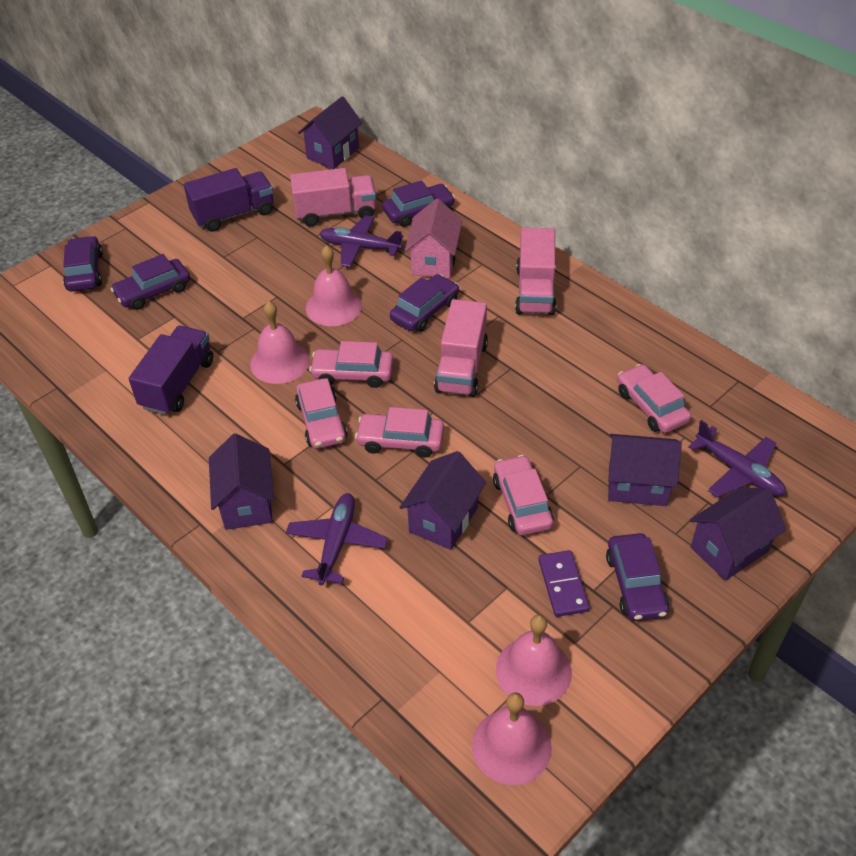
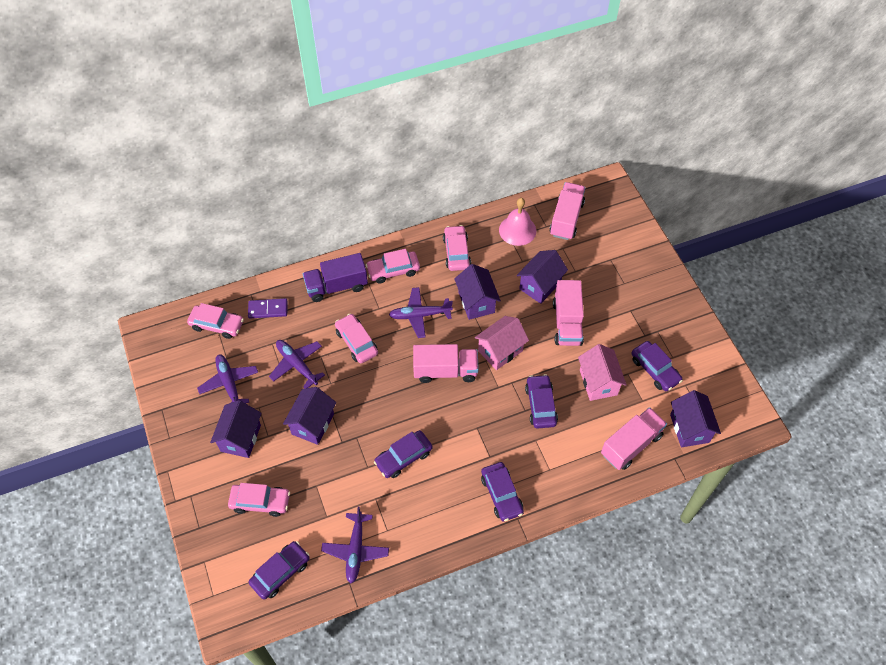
pink bell: [250,301,310,384] [306,245,362,326] [472,692,552,785] [496,615,572,706] = 4 -> [499,198,536,246] = 1
pink house: [405,198,462,278] = 1 -> [475,316,529,370] [578,344,627,401] = 2
pink truck: [290,168,376,227] [434,299,488,397] [515,227,556,316] = 3 -> [413,344,479,383] [549,182,585,240] [553,280,584,346] [601,407,667,470] = 4
purple plane: [286,493,388,585] [319,215,403,267] [688,420,786,498] = 3 -> [197,354,258,403] [269,340,325,389] [321,507,389,583] [389,287,453,338] = 4
purple truck: [129,326,213,415] [184,168,273,232] = 2 -> [303,253,368,302] = 1

